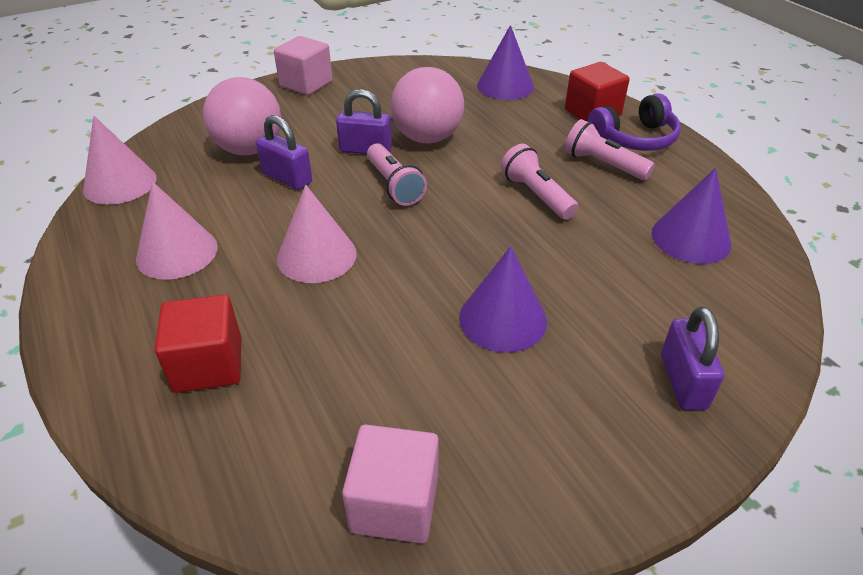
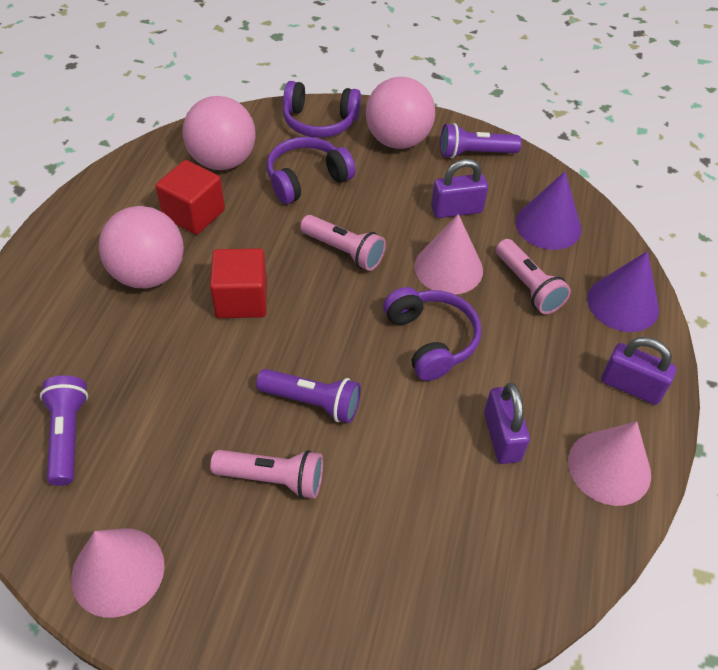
pink ball: [203,77,282,155] [390,67,464,143] = 2 -> [99,206,184,288] [183,96,256,170] [366,77,435,149] = 3
pink cube: [274,36,333,95] [342,425,439,544] = 2 -> none = 0
purple cone: [459,246,547,353] [477,25,534,100] [651,168,731,264] = 3 -> [516,171,581,250] [587,251,659,332] = 2
purple flashlight: none = 0 -> [40,375,88,486] [256,369,361,423] [440,123,522,159] = 3
purple headphones: [588,93,681,151] = 1 -> [267,137,356,204] [283,81,361,138] [383,287,481,381] = 3

